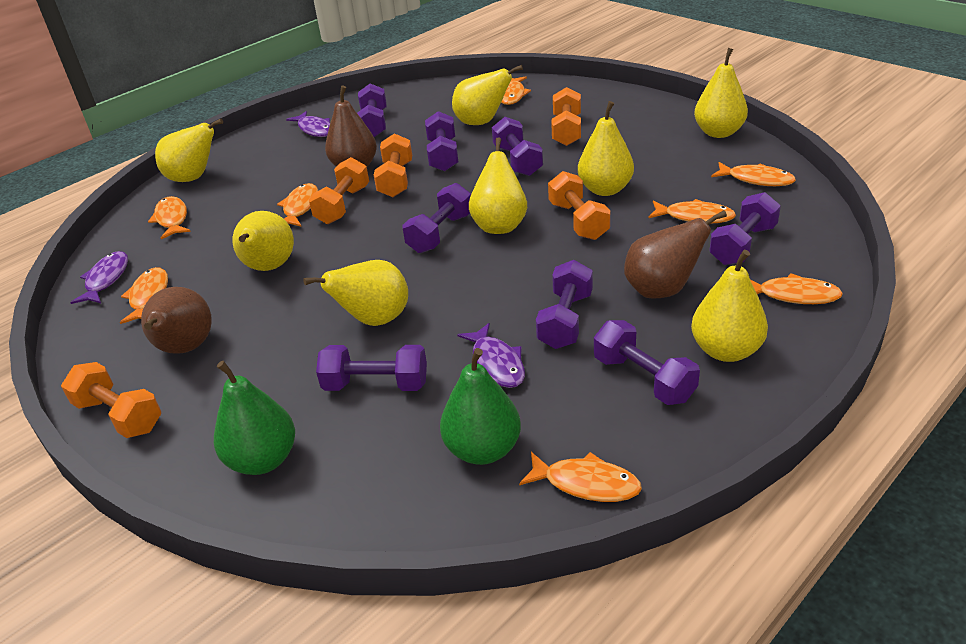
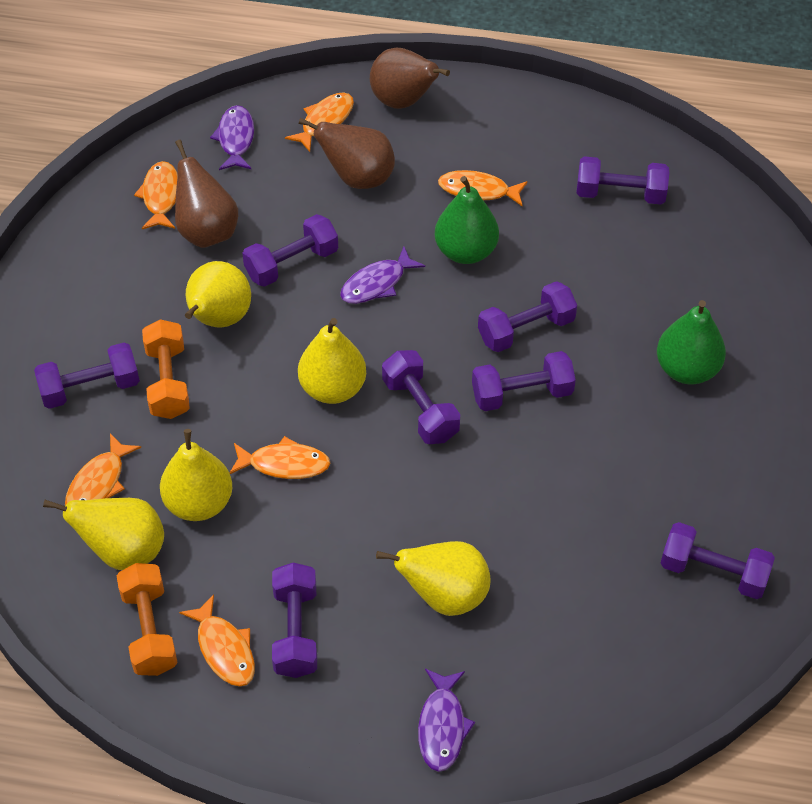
orange dumbbell: [61,362,161,438] [309,157,369,224] [374,133,412,197] [548,171,610,240] [551,87,581,146] = 5 -> [117,563,177,676] [142,319,190,419] = 2
orange fish: [120,267,168,324] [148,196,191,239] [277,183,318,227] [501,76,531,105] [519,452,642,502] [649,199,736,223] [711,162,796,186] [750,273,843,304] = 8 -> [65,433,141,505] [134,161,178,229] [179,594,255,687] [229,436,331,479] [285,92,354,152] [438,170,528,206] = 6
yellow pear: [155,119,223,182] [233,211,294,271] [303,260,408,326] [452,65,523,125] [469,137,527,234] [578,101,634,196] [691,250,768,362] [694,48,748,138] = 8 -> [43,498,164,570] [160,429,232,521] [185,261,251,327] [298,318,366,404] [376,541,490,616] = 5

